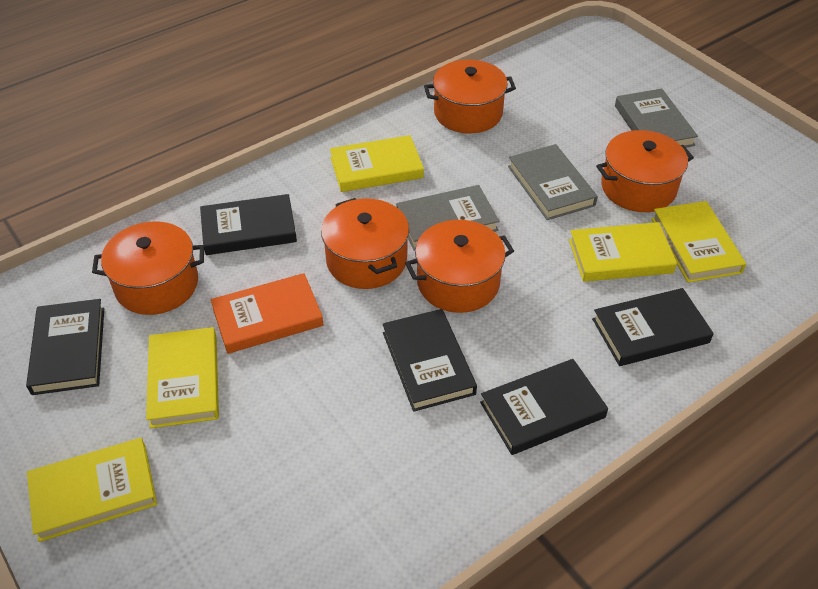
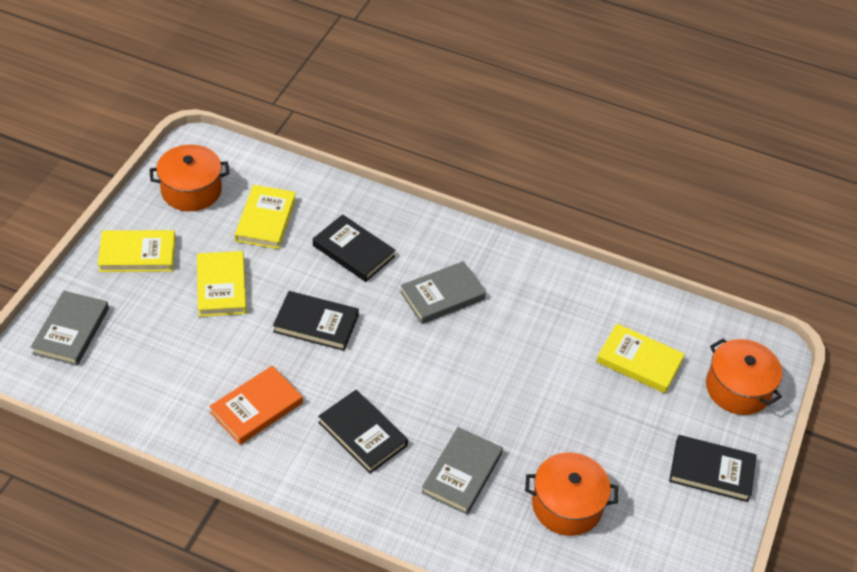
black book: [26,299,104,395] [200,194,297,255] [382,309,477,412] [480,359,608,455] [592,288,714,366] = 5 -> [273,291,359,351] [313,214,395,282] [318,390,408,474] [669,435,757,502] = 4
orange pot: [92,221,204,315] [321,198,409,289] [405,220,514,313] [424,60,516,134] [596,130,694,212] = 5 -> [149,145,230,211] [525,452,618,536] [706,338,782,415] = 3
yellow book: [27,438,157,542] [146,327,219,428] [330,135,424,192] [569,222,677,282] [651,201,746,283] = 5 -> [98,230,176,272] [197,251,247,317] [235,185,296,249] [596,324,685,393] = 4

